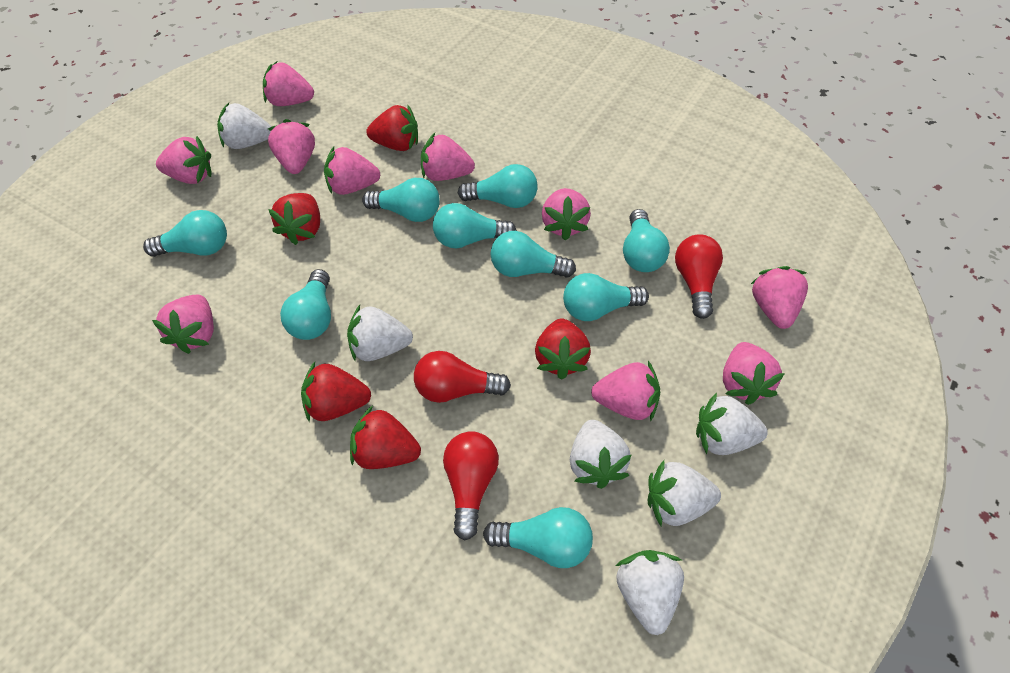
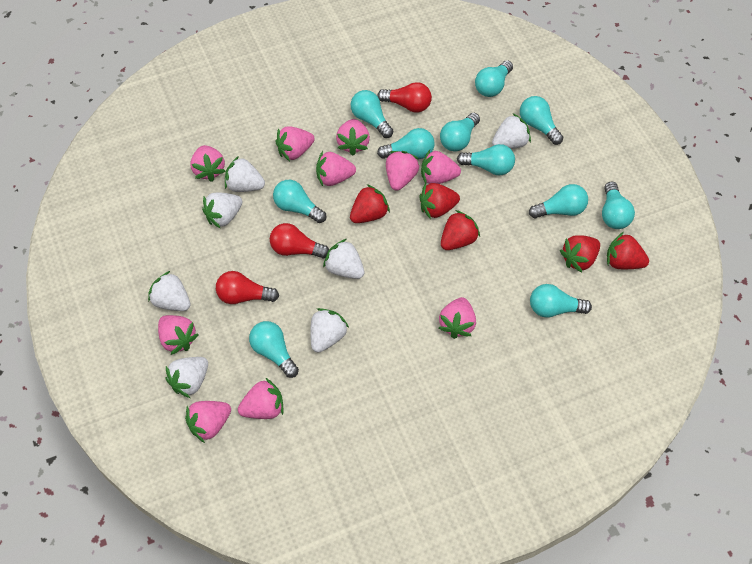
turquoise light bulb: [143,210,227,257] [280,269,331,340] [362,178,440,222] [433,203,517,248] [458,164,538,208] [483,507,593,568] [490,231,576,278] [563,273,649,321] [623,209,670,272] = 9 -> [249,321,299,378] [273,180,326,223] [351,90,393,138] [377,128,435,159] [440,113,480,151] [457,144,515,175] [475,60,513,97] [520,96,563,145] [529,184,588,218] [530,284,592,318] [602,181,635,229] = 11
white strawberry: [217,103,271,149] [347,305,413,362] [570,420,631,489] [616,550,684,635] [648,460,721,526] [696,393,768,455] = 6 -> [148,271,191,311] [166,357,208,398] [202,192,243,229] [225,156,265,192] [310,308,349,353] [323,239,365,279] [492,113,531,149] = 7

